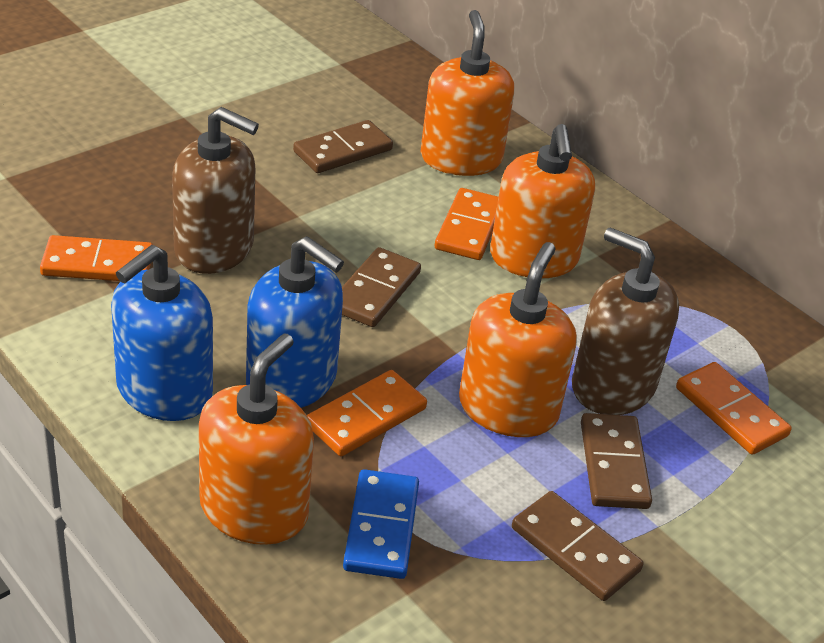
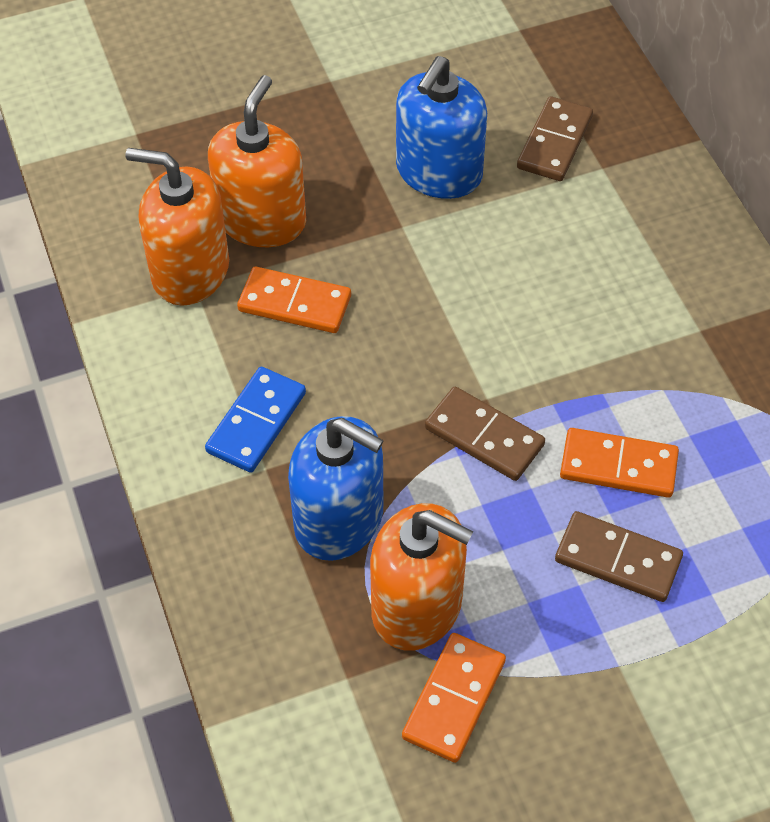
brown domino: [293,120,393,173] [342,247,421,327] [512,491,643,601] [581,413,652,509] = 4 -> [425,387,545,481] [517,96,593,181] [555,511,683,602] = 3
brown soap dispenser: [172,107,259,274] [572,228,679,415] = 2 -> none = 0
orange domino: [40,235,153,281] [307,370,427,456] [435,188,498,260] [676,362,792,455] = 4 -> [237,266,351,333] [402,633,506,763] [560,428,679,498] = 3
orange soap dispenser: [199,334,314,545] [421,10,514,176] [459,242,577,437] [490,124,595,278] = 4 -> [126,148,229,306] [208,75,306,247] [370,503,473,651] = 3

